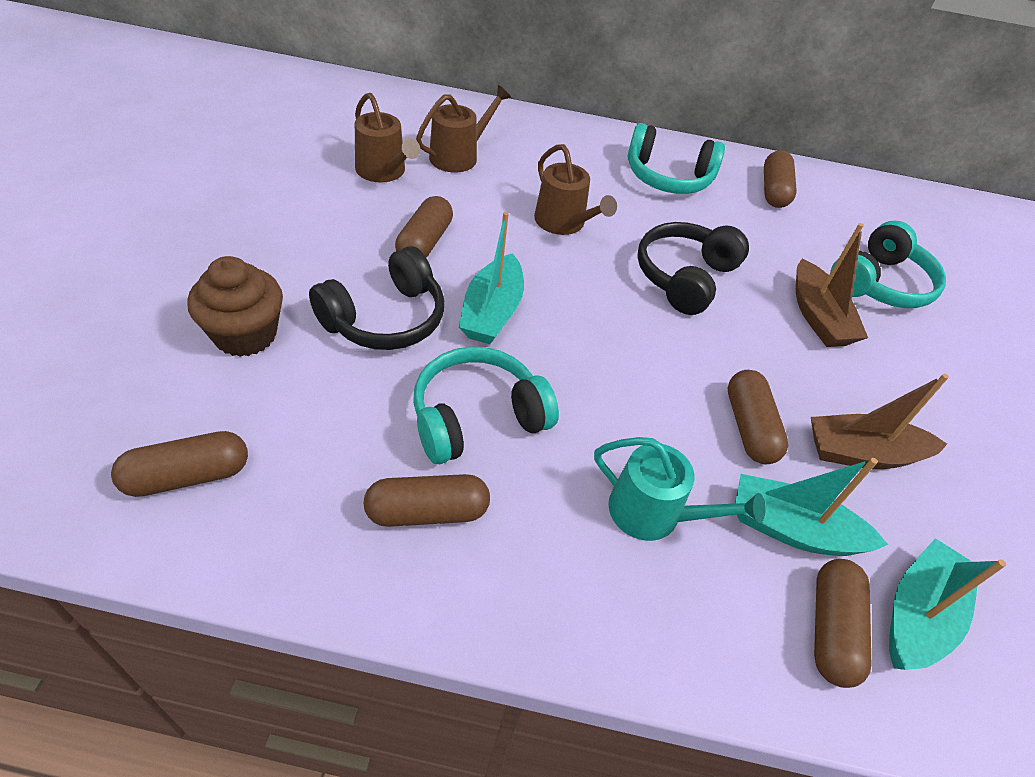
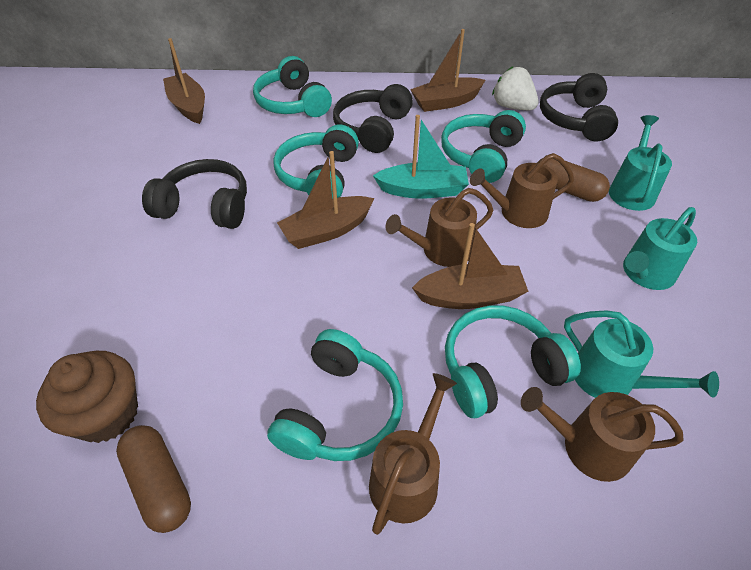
black headphones: [309,246,444,350] [637,222,749,315] = 2 -> [142,159,247,229] [333,84,413,153] [540,73,618,141] = 3
brown boat: [796,223,868,347] [811,374,949,469] = 2 -> [163,38,205,124] [277,151,374,249] [410,29,485,112] [412,223,528,309] = 4
brown capsule: [111,431,248,497] [363,474,490,527] [395,196,453,258] [728,370,788,464] [764,150,797,208] [814,559,871,688] = 6 -> [116,425,191,533] [537,158,610,202] = 2
brown watering can: [355,93,420,183] [416,85,511,173] [534,144,617,235] = 3 -> [369,373,457,535] [386,188,493,267] [470,153,574,228] [521,387,683,482] = 4
turquoise boat: [459,212,524,344] [735,458,888,556] [889,538,1006,670] = 3 -> [373,115,469,199] = 1
turquoise headphones: [413,346,559,464] [627,123,725,194] [830,221,946,308] = 3 -> [253,56,332,117] [267,329,403,461] [273,124,359,198] [441,110,526,183] [445,305,581,418] = 5
turquoise watering can: [594,437,766,541] = 1 -> [564,310,719,398] [609,115,672,211] [623,207,697,290] = 3
white strawberry: none = 0 -> [492,66,539,110] = 1

